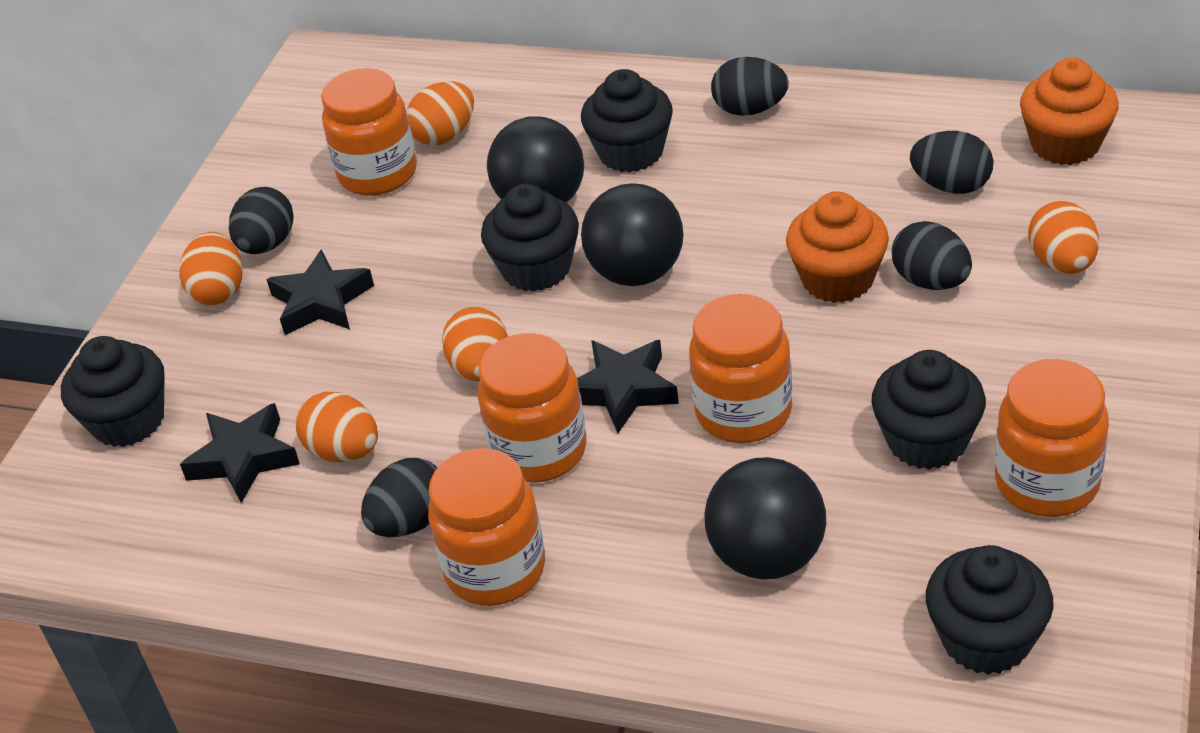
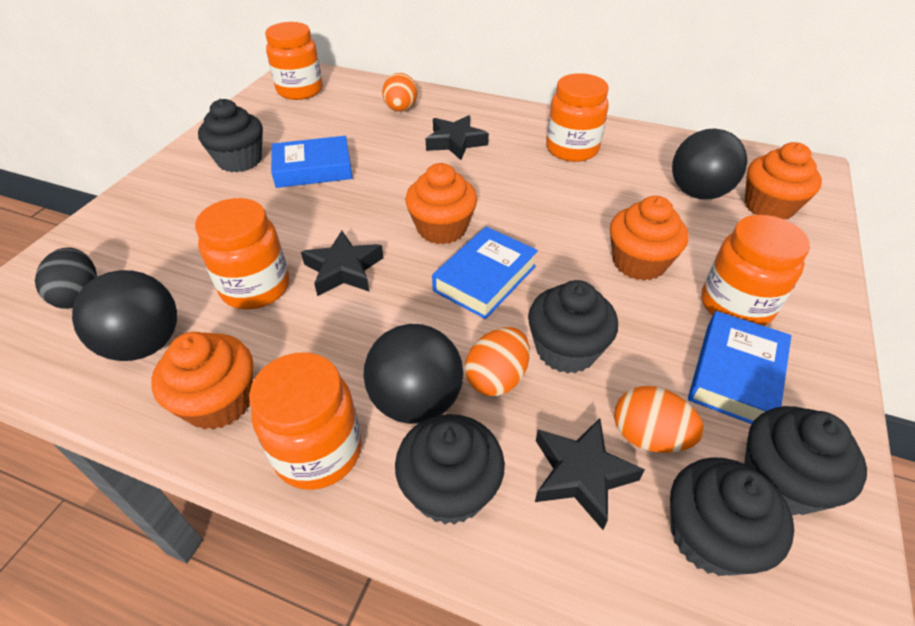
black egg: [229,187,294,254] [361,458,437,537] [711,57,789,116] [891,221,972,290] [910,131,994,194] = 5 -> [35,247,97,309] = 1
blue book: none = 0 -> [271,136,352,188] [432,227,538,319] [688,311,791,424] = 3
orange cupcake: [786,191,889,303] [1020,58,1119,165] = 2 -> [151,332,253,430] [405,163,477,244] [610,196,689,281] [745,142,822,220] = 4
orange egg: [179,232,243,305] [296,392,378,462] [406,81,474,146] [442,307,508,382] [1028,201,1099,274] = 5 -> [382,73,417,112] [465,327,530,396] [614,386,704,453] = 3

